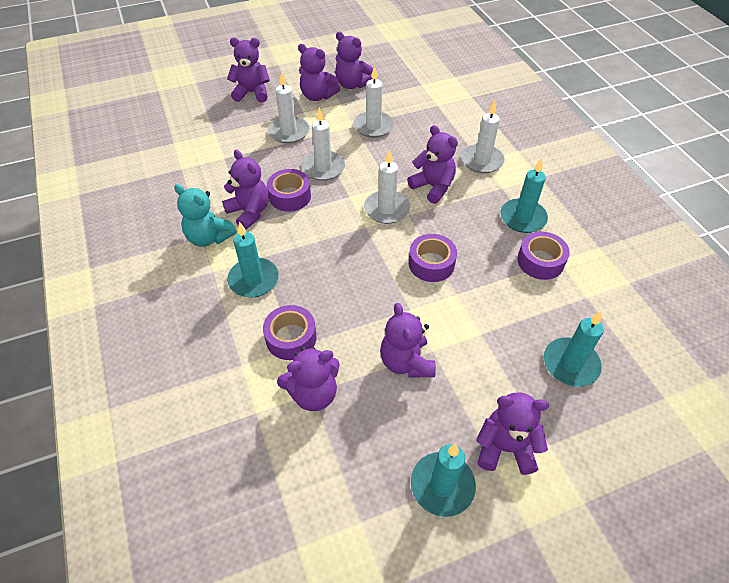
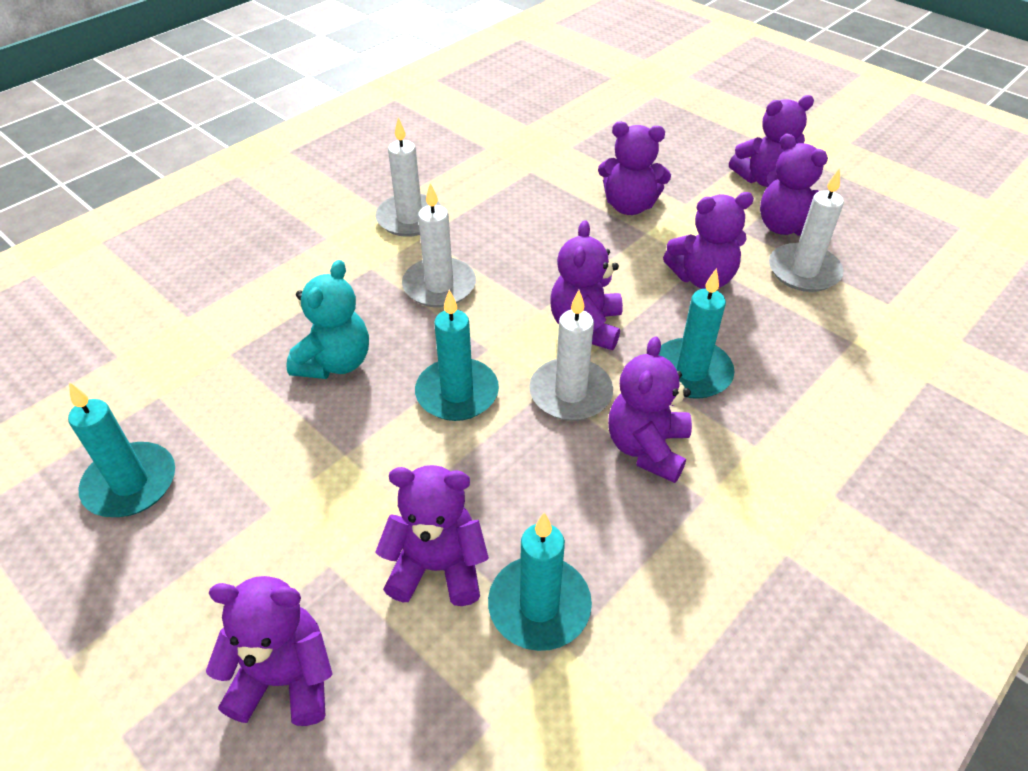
purple tape: [263,305,317,360] [267,169,311,212] [409,234,457,282] [517,231,570,280] = 4 -> none = 0
white candle: [268,71,309,144] [302,107,345,181] [354,66,394,138] [364,149,410,224] [461,101,505,173] = 5 -> [375,118,442,237] [402,183,476,307] [529,290,613,421] [769,168,844,292] = 4

